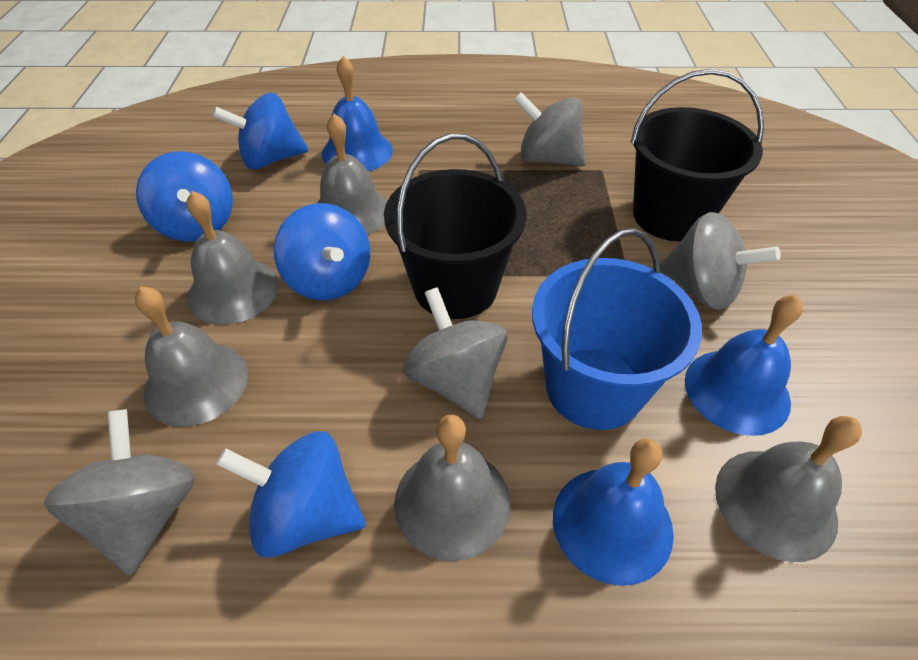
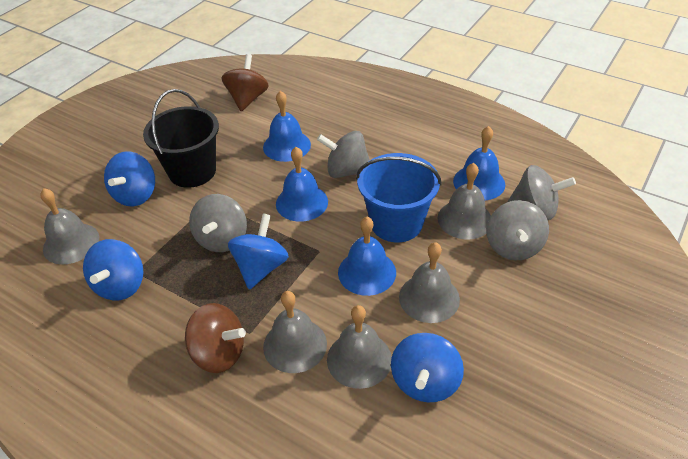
black bucket: [384,134,527,319] [630,69,764,241] = 2 -> [143,89,219,188] = 1
blue bell: [322,56,393,171] [553,439,674,586] [685,295,803,436] = 3 -> [263,91,311,162] [276,147,328,222] [338,217,396,296] [453,126,505,201] = 4
brown spinning top: none = 0 -> [185,303,246,373] [222,54,269,111] = 2

